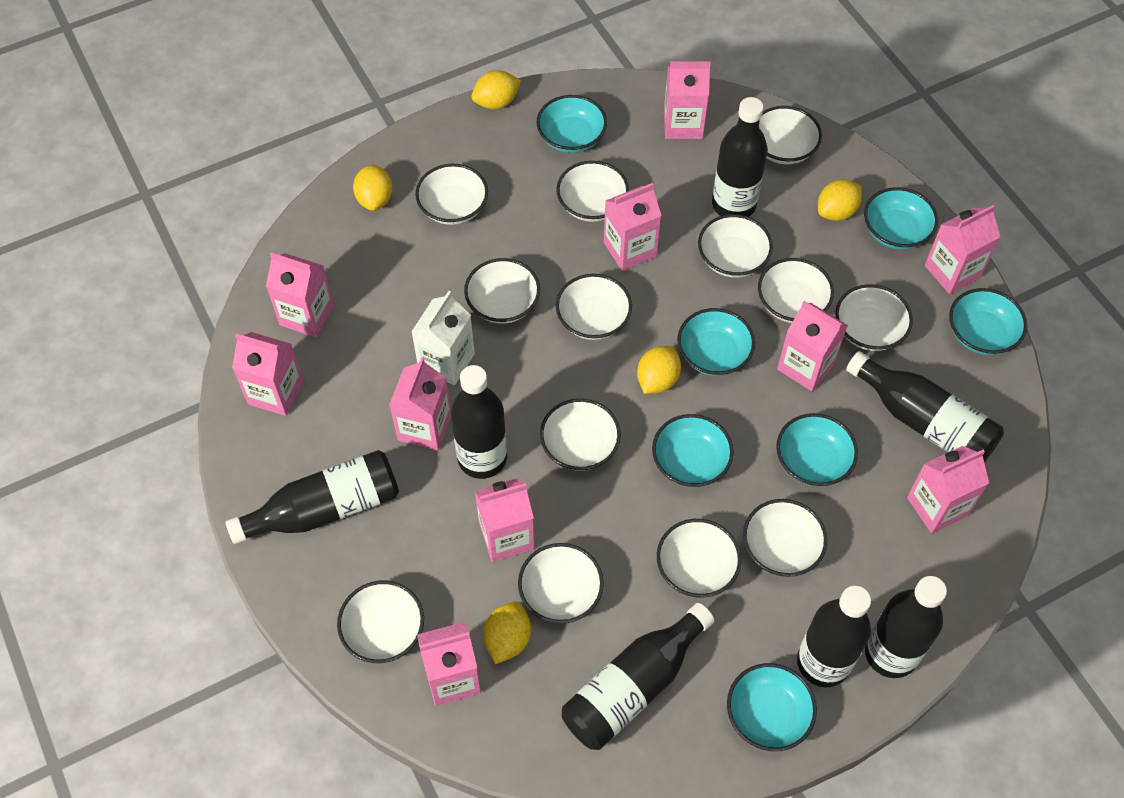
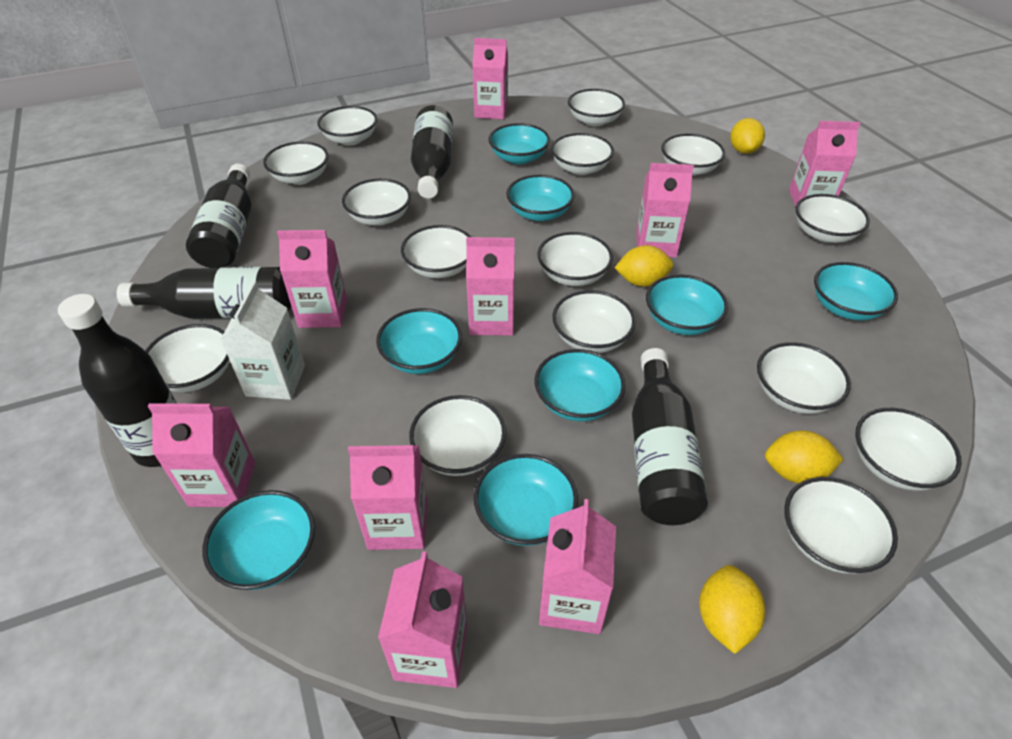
black bottle: [226,450,399,544] [451,365,507,479] [562,603,714,750] [712,97,768,217] [797,586,871,687] [846,351,1004,463] [865,576,947,678] = 7 -> [58,294,177,467] [117,267,291,319] [186,164,251,268] [411,105,453,198] [632,348,708,525] = 5
pink carton: [232,332,303,416] [266,252,334,337] [389,357,451,450] [417,622,481,706] [475,477,535,562] [604,183,662,271] [664,61,711,139] [777,301,848,391] [907,446,989,533] [925,205,1000,294] = 10 -> [148,403,255,507] [277,230,347,328] [348,445,427,550] [378,551,467,688] [466,237,515,336] [472,38,508,119] [539,499,616,634] [636,163,694,258] [789,121,861,208] = 9
turquoise bowl: [537,95,607,153] [652,414,734,487] [677,308,755,376] [727,663,817,751] [776,413,858,486] [864,187,938,250] [949,288,1027,355] = 7 -> [202,490,315,590] [376,308,462,374] [474,454,578,546] [489,123,550,164] [506,175,574,221] [535,349,625,422] [646,275,728,335] [814,262,898,321] = 8
white bowl: [337,581,424,663] [415,164,488,225] [464,258,540,324] [518,543,604,624] [540,399,621,471] [556,161,629,222] [556,274,632,340] [657,519,741,598] [698,214,773,278] [743,499,827,577] [758,258,834,323] [759,106,822,165] [835,284,913,351] = 13 -> [145,324,230,392] [263,142,329,185] [317,106,377,146] [342,179,411,226] [401,225,471,278] [409,395,506,476] [537,232,613,286] [551,133,614,175] [552,290,636,353] [568,89,625,126] [661,134,725,176] [757,342,851,414] [784,477,898,574] [796,194,870,243] [855,408,962,491] = 15
yellow lemon: [353,164,393,211] [472,70,521,109] [483,601,531,664] [637,346,681,394] [818,179,862,221] = 5 -> [615,245,673,287] [699,565,765,654] [730,118,765,154] [765,430,844,483] = 4

